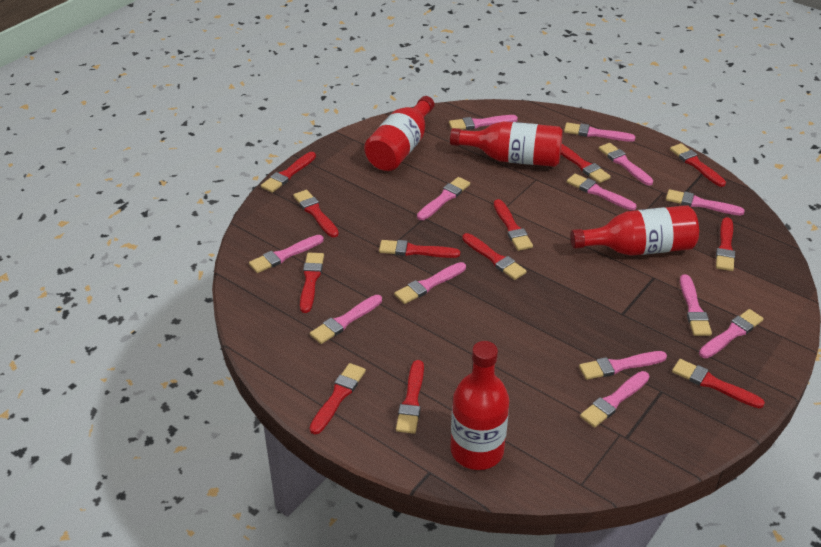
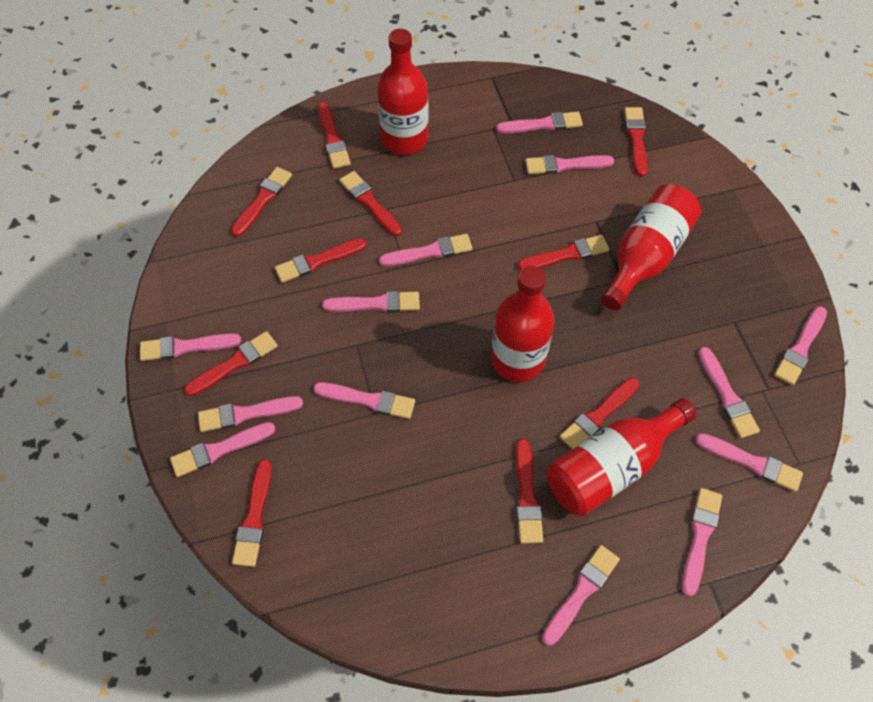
red brush: [261,152,316,193] [293,190,339,237] [300,253,324,313] [310,363,366,434] [379,240,460,258] [396,360,424,434] [462,233,527,280] [494,199,533,251] [561,144,611,183] [670,143,726,187] [672,359,765,408] [716,217,735,271] = 12 -> [184,331,278,396] [231,167,292,237] [232,459,272,567] [275,238,366,283] [318,102,351,169] [339,171,402,236] [516,439,543,544] [518,235,609,270] [560,377,640,449] [624,107,648,177] = 10

